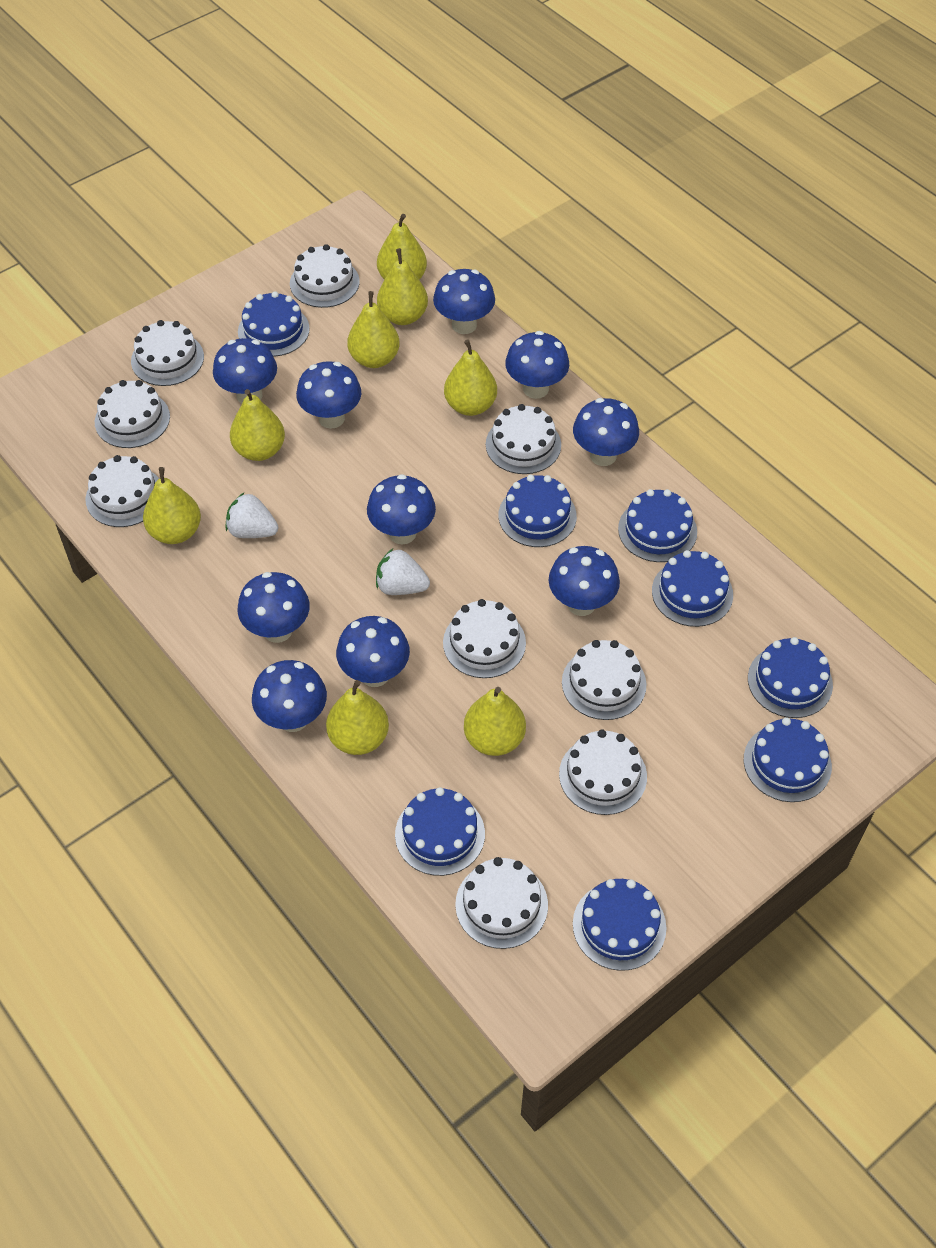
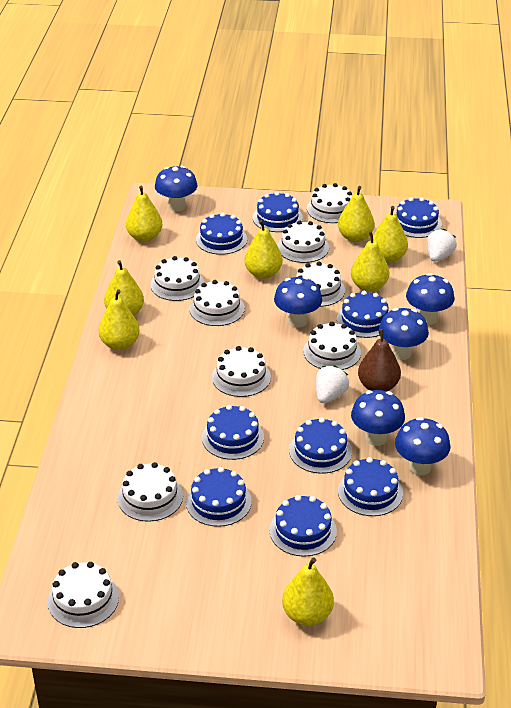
blue cake: [238,291,310,357] [395,787,485,876] [498,475,577,547] [573,879,666,971] [618,489,697,562] [652,550,733,627] [744,717,832,802] [748,637,833,718] = 8 -> [186,467,252,527] [196,213,247,255] [202,405,264,460] [253,192,303,232] [269,495,337,557] [289,417,352,474] [337,291,389,338] [338,457,403,516] [396,197,442,238] = 9
blue mushroom: [213,338,277,403] [237,572,310,643] [252,660,327,732] [296,361,361,429] [336,616,410,687] [367,474,436,544] [433,269,495,334] [505,331,569,399] [549,546,620,616] [573,398,639,466] = 10 -> [155,166,198,212] [274,277,322,328] [351,390,405,446] [379,308,429,360] [395,417,451,475] [406,273,454,325] = 6
brown pear: none = 0 -> [358,329,401,391] = 1

